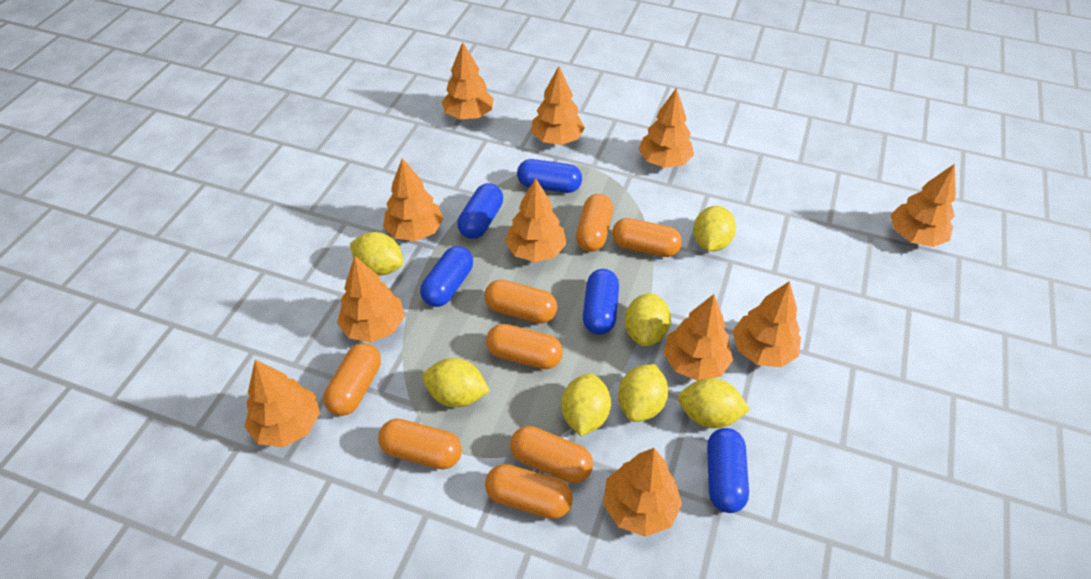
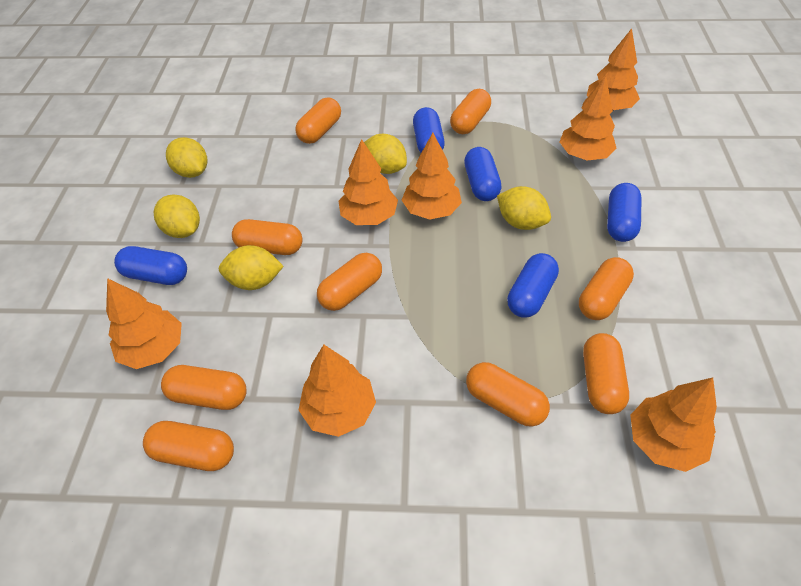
orange capsule: [323,343,381,416] [378,419,462,469] [484,279,557,323] [485,464,573,519] [486,324,563,369] [510,426,593,483] [576,194,613,252] [612,218,682,257] = 8 -> [143,421,234,471] [161,365,247,410] [232,219,303,255] [295,97,341,144] [317,253,382,311] [450,89,491,134] [466,362,550,427] [579,257,634,320] [583,333,629,414] = 9
orange tree: [245,360,320,447] [337,256,405,342] [383,158,443,241] [442,42,494,119] [505,178,567,262] [531,66,585,145] [603,448,682,537] [638,88,694,168] [663,294,733,381] [732,281,801,367] [891,164,956,247] = 11 -> [106,278,182,369] [299,345,376,437] [338,139,398,225] [402,133,462,219] [560,76,617,161] [587,28,640,110] [630,378,717,472] = 7
yellow lemon: [350,232,404,276] [422,358,490,407] [561,373,611,436] [618,364,668,422] [625,293,671,346] [678,378,750,428] [693,206,736,251] = 7 -> [154,194,200,238] [166,137,208,178] [219,245,284,290] [364,134,407,174] [497,186,551,230] = 5

